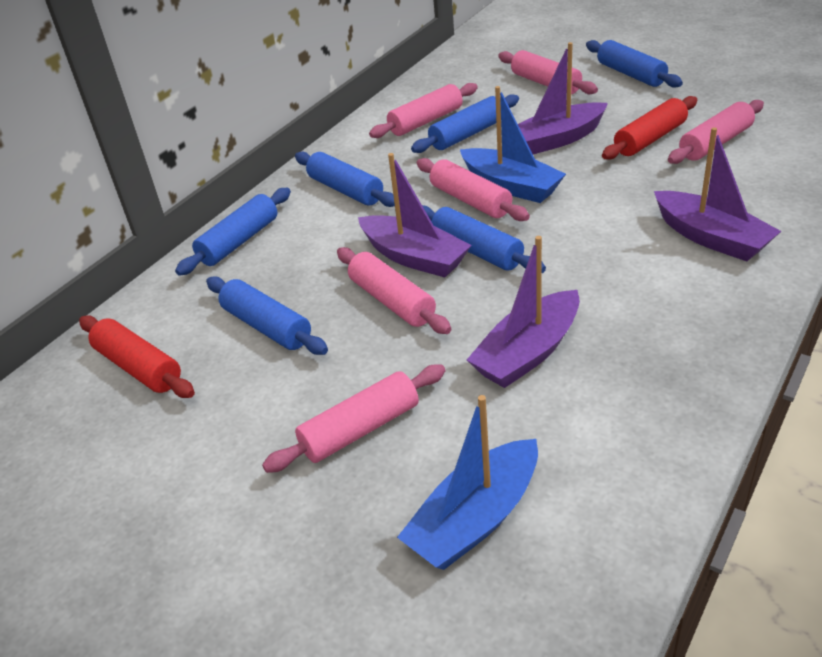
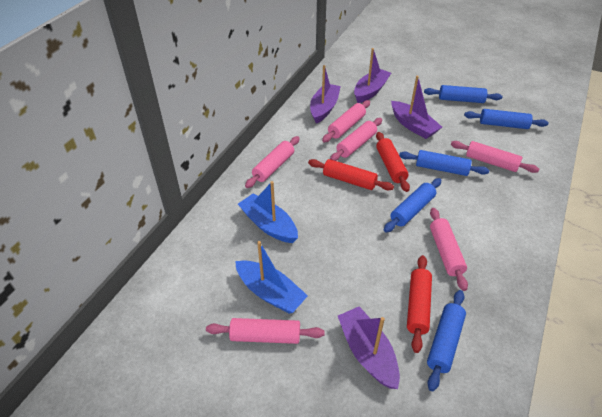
blue rolling pin: [175,188,291,276] [206,276,328,355] [295,151,395,207] [411,94,519,153] [422,205,546,273] [586,40,683,88] = 6 -> [384,178,441,232] [399,150,489,176] [424,85,502,103] [427,290,466,391] [464,109,549,129] = 5
red rolling pin: [79,315,195,398] [602,96,697,160] = 2 -> [308,159,394,190] [376,132,410,192] [407,255,432,353] = 3

